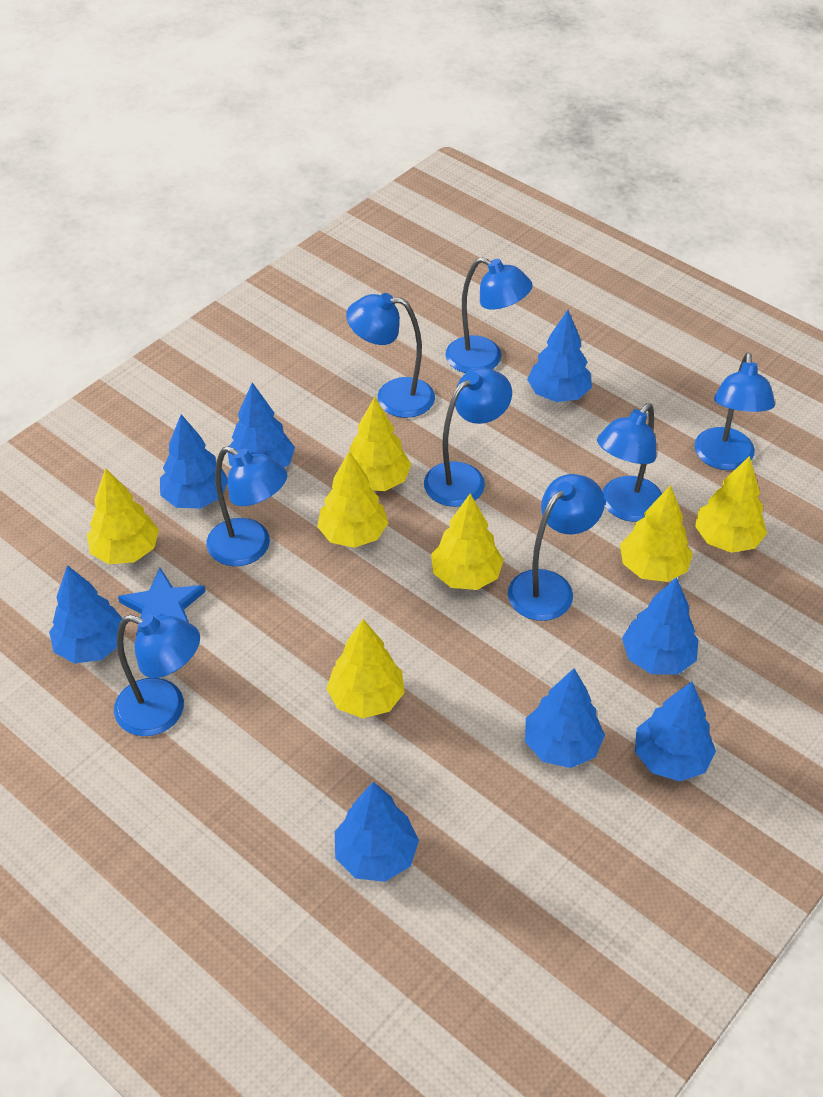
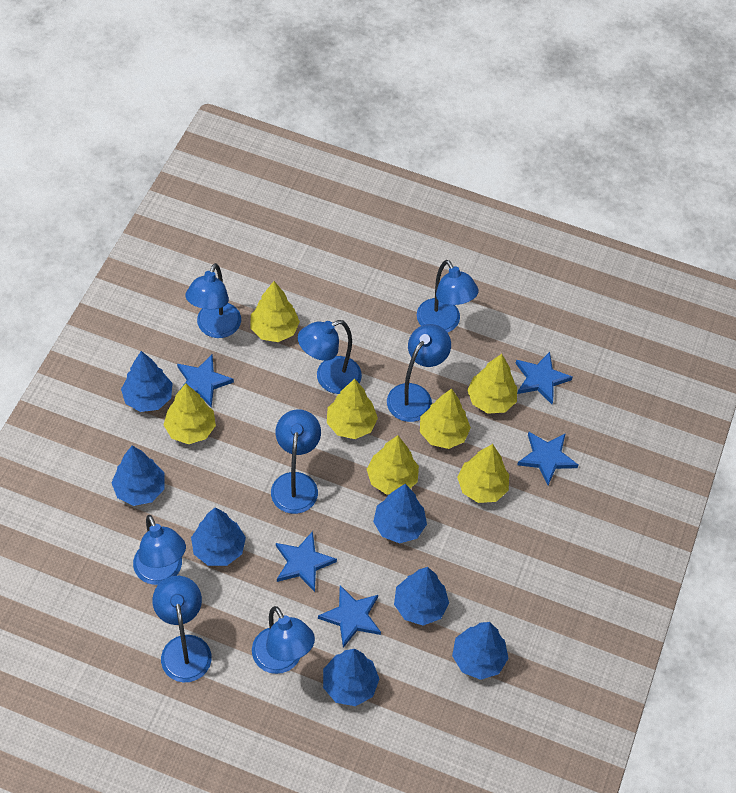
blue star: [118,568,206,636] = 1 -> [177,355,234,408] [276,531,337,592] [318,585,381,648] [516,352,572,404] [517,432,578,485] = 5
blue tree: [49,565,122,664] [160,414,228,509] [228,382,295,468] [335,782,419,882] [525,668,605,768] [527,310,592,402] [622,577,698,675] [635,682,716,781] = 8 -> [111,445,165,506] [121,351,173,412] [191,507,246,566] [323,649,379,706] [373,484,427,543] [394,567,449,626] [452,622,508,680] = 7

